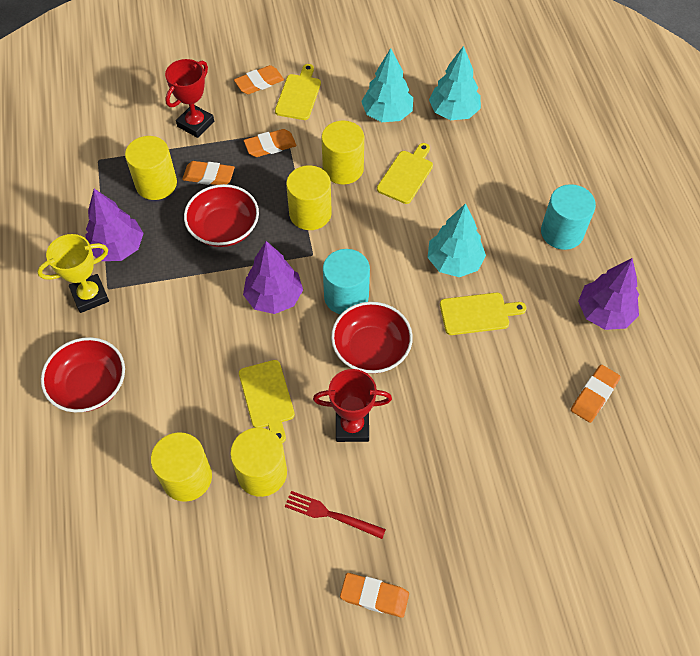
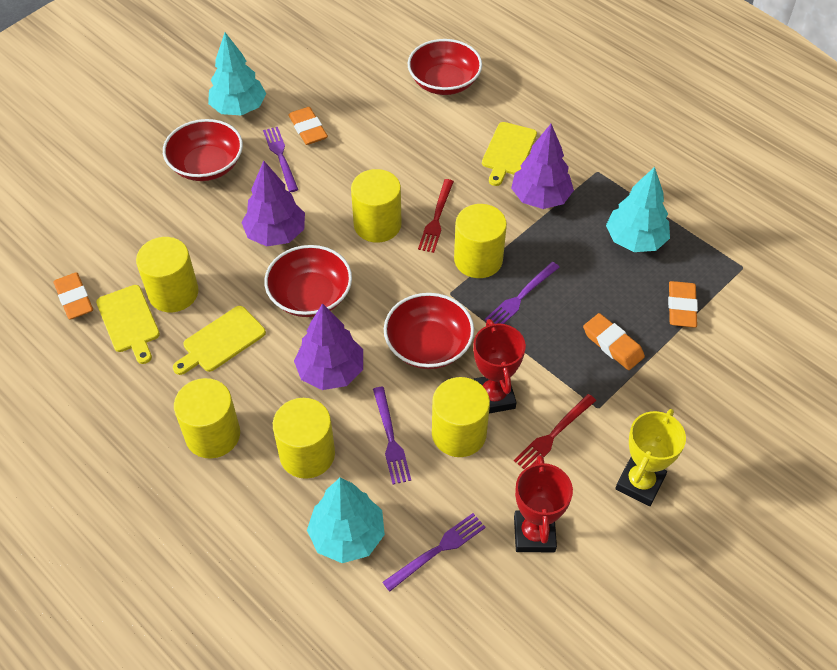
orange eraser: [182,161,235,185] [234,65,284,94] [244,129,297,157] [340,573,409,618] [571,365,621,423] = 5 -> [53,272,93,320] [289,107,328,145] [583,313,645,370] [668,281,698,328] = 4
purple fork: none = 0 -> [263,127,298,192] [373,387,411,484] [382,513,486,592] [485,262,559,324] = 4
red bowl: [41,337,125,412] [184,184,259,247] [331,302,413,374] = 3 -> [163,119,243,181] [264,245,352,317] [384,293,474,369] [408,39,482,95] = 4
red fork: [285,491,386,539] = 1 -> [418,179,454,253] [514,394,596,469] = 2
turquoise cylinder: [323,249,370,315] [541,184,596,250] = 2 -> none = 0
yellow cutting board: [239,360,295,443] [275,64,321,120] [377,143,433,204] [440,293,527,335] = 4 -> [96,285,160,364] [173,306,266,375] [482,122,537,186] = 3
yellow cylinder: [125,136,177,200] [151,432,212,502] [230,428,287,497] [286,165,332,230] [321,121,364,184] = 5 -> [136,237,199,312] [174,378,240,459] [273,398,335,479] [351,169,402,243] [432,377,490,457] [454,204,507,278] = 6

